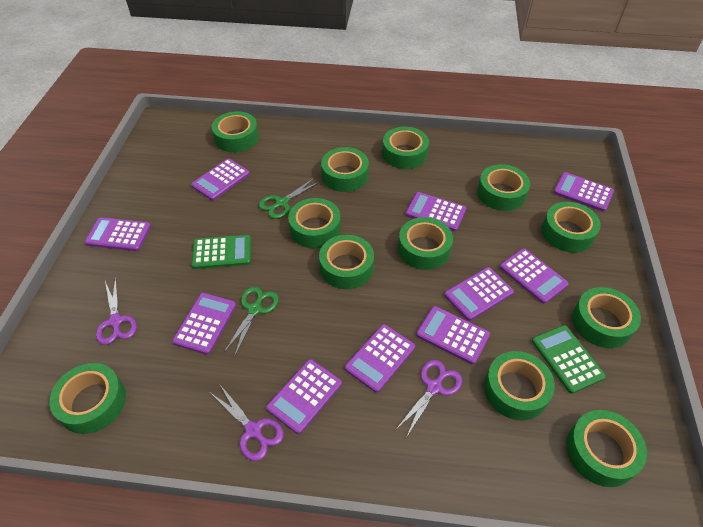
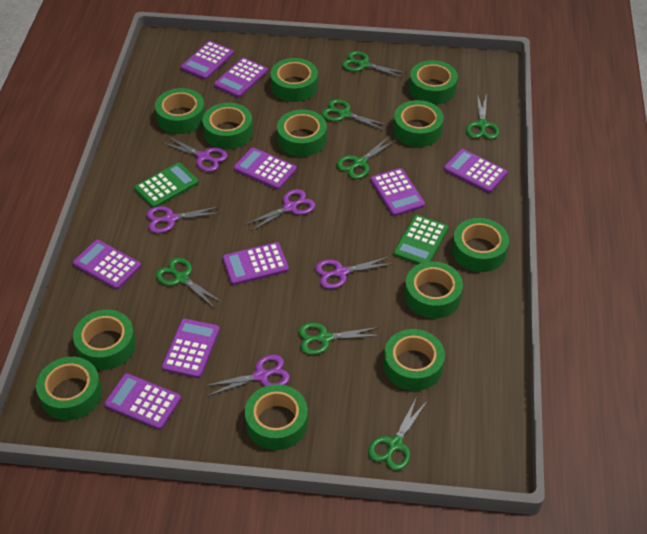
green scissors: [224,287,279,355] [258,178,320,219] = 2 -> [156,257,223,308] [298,322,381,355] [321,99,389,130] [337,137,396,179] [342,51,406,78] [368,397,427,471] [466,93,499,139] = 7
purple calculator: [85,217,151,251] [172,293,236,355] [191,159,250,201] [266,359,342,434] [345,324,415,393] [406,192,466,231] [416,306,490,365] [444,267,514,321] [500,248,569,304] [553,172,614,212] = 10 -> [73,240,141,290] [104,373,181,430] [162,319,220,378] [181,41,234,80] [214,58,268,98] [223,242,289,285] [234,147,297,190] [370,168,425,216] [444,149,507,193] = 9
purple scissors: [96,277,137,345] [211,385,284,461] [397,360,462,438] = 3 -> [146,206,220,233] [161,136,228,172] [205,355,290,396] [245,189,315,232] [315,257,394,289] = 5

